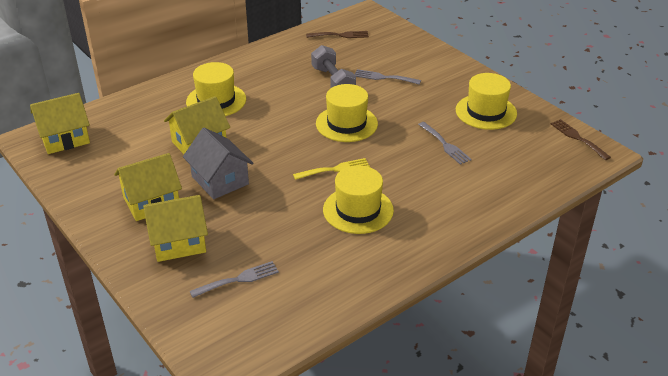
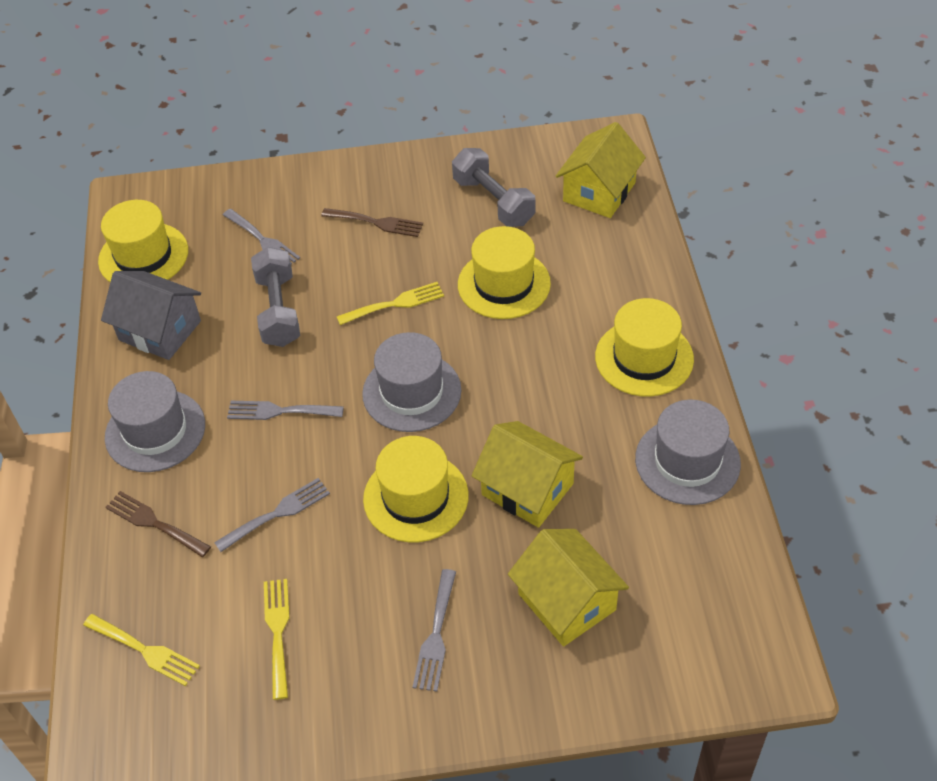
grey dumbbell: [311,45,356,89] = 1 -> [251,247,300,347] [452,148,536,227] = 2
grey fork: [190,261,279,298] [354,69,421,85] [418,122,472,165] = 3 -> [214,478,330,552] [223,209,300,265] [227,401,344,420] [413,569,456,692] = 4
grey hat: none = 0 -> [105,371,205,472] [362,332,461,432] [635,400,741,505] = 3
yellow fork: [293,158,370,180] = 1 -> [83,614,200,686] [264,579,289,700] [337,282,444,325] = 3
yellow house: [30,93,90,154] [114,153,182,221] [143,195,208,262] [164,96,230,154] = 4 -> [472,421,583,528] [508,529,629,647] [556,122,646,218] = 3

